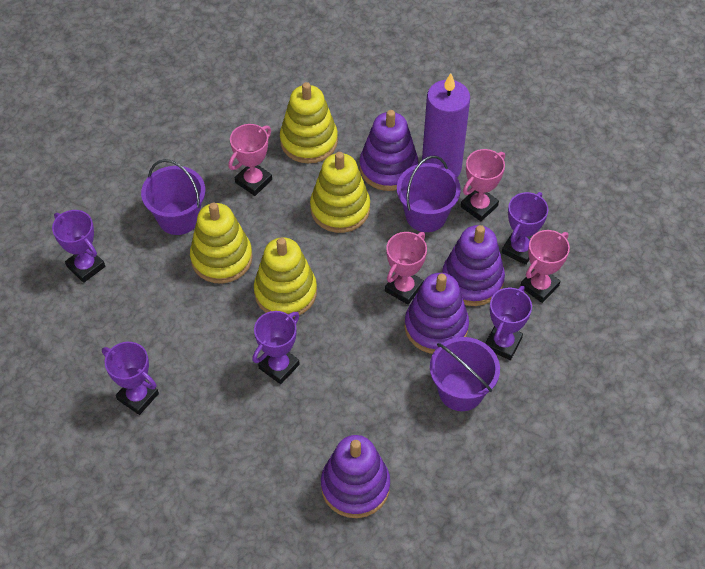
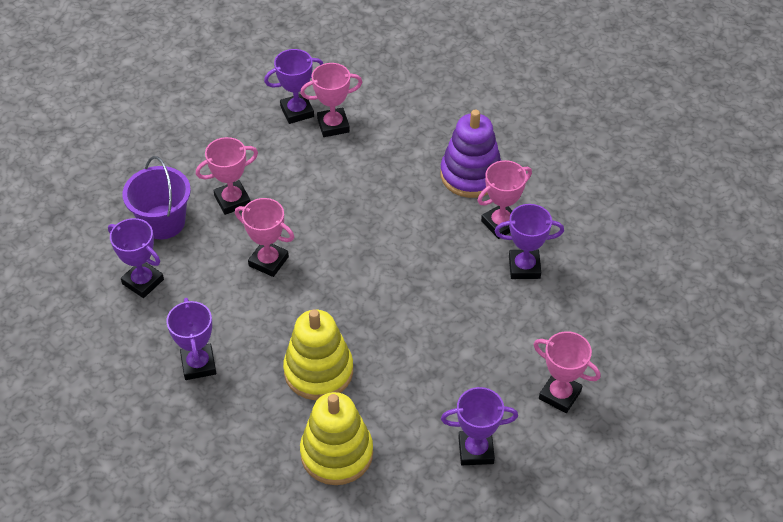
pink trophy: [228,124,272,196] [385,232,427,305] [461,149,505,221] [520,230,570,303] = 4 -> [196,137,258,215] [235,198,294,277] [300,63,362,137] [478,160,532,239] [533,331,601,413] = 5
purple bucket: [141,159,205,235] [397,156,461,232] [430,337,500,411] = 3 -> [122,156,191,239] = 1
purple candle: [422,73,470,177] = 1 -> none = 0
purple stacking toy: [321,435,390,518] [359,110,418,191] [405,273,469,354] [442,225,505,306] = 4 -> [440,109,501,198] = 1
yellow stacking toy: [190,203,253,284] [254,237,317,318] [280,82,338,163] [310,152,370,233] = 4 -> [283,309,353,400] [300,392,373,485] = 2

